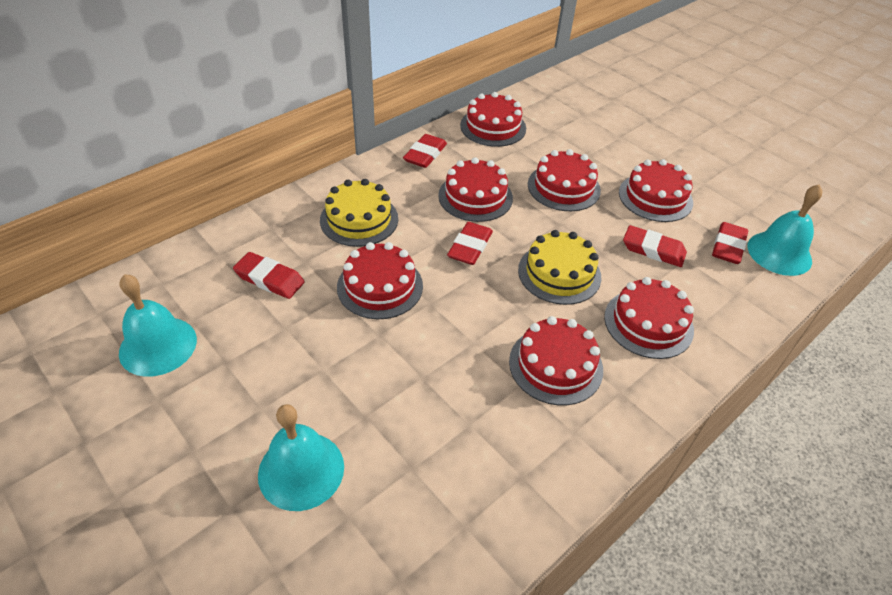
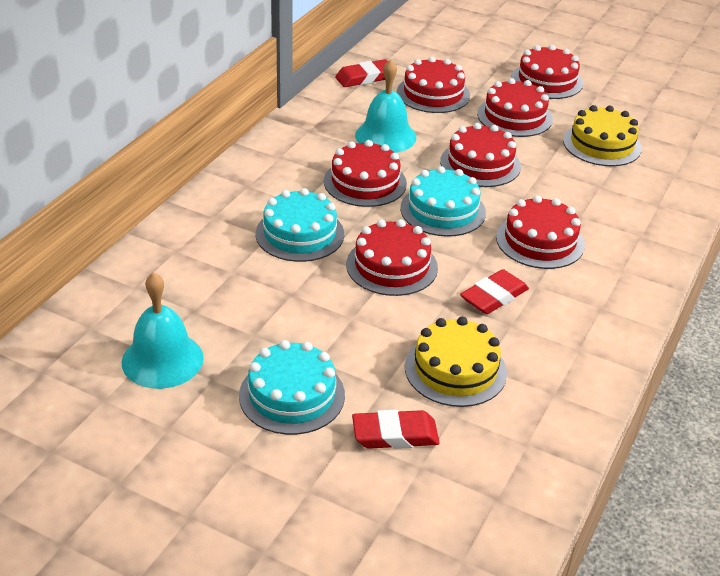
red eraser: [233,252,305,299] [403,134,447,168] [447,222,493,265] [623,225,687,267] [712,222,748,264] = 5 -> [335,59,388,87] [352,410,440,449] [460,269,529,314] = 3
turquoise bell: [119,274,197,377] [258,404,344,511] [747,184,823,276] = 3 -> [121,272,204,389] [355,59,416,153] = 2
turquoise cake: none = 0 -> [239,340,345,435] [255,188,344,262] [400,166,486,237] = 3

